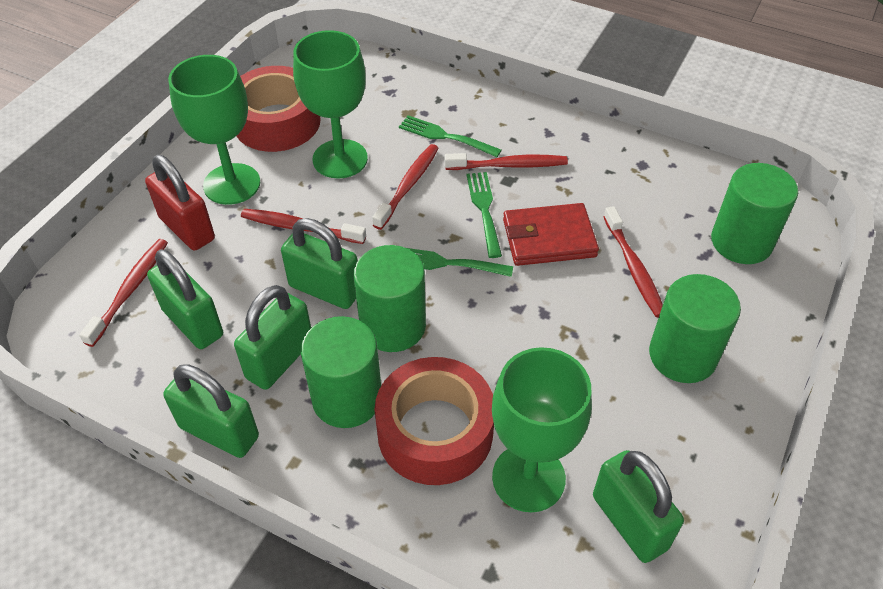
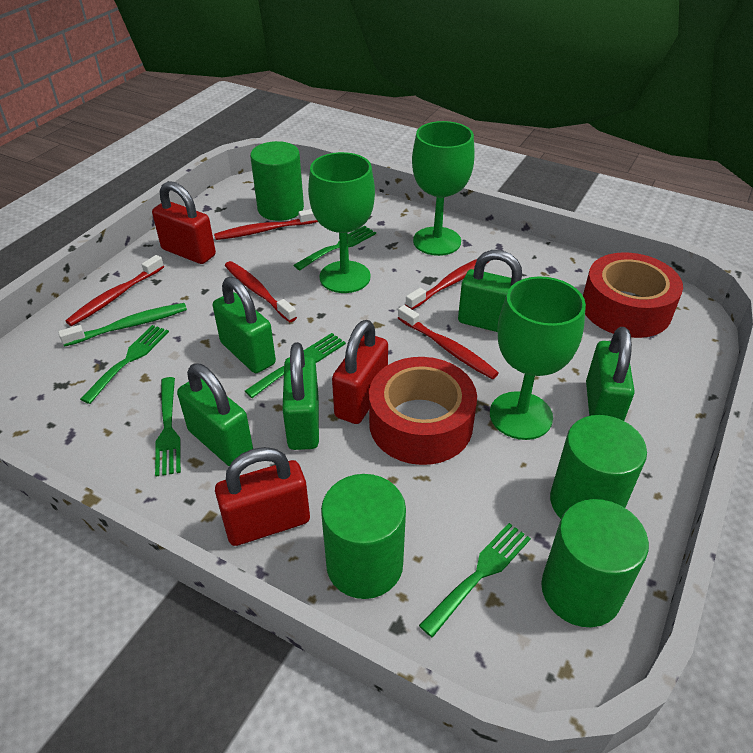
green fork: [399,115,502,157] [407,248,513,277] [466,172,502,258] = 3 -> [80,325,169,404] [155,377,181,477] [245,333,346,398] [294,226,376,270] [419,523,531,638] = 5
green toothbrush: none = 0 -> [58,303,187,347] = 1
red padlock: [145,155,215,251] = 1 -> [152,181,216,264] [215,447,310,546] [332,320,388,424] = 3
red wallet: [503,203,599,266] = 1 -> none = 0

